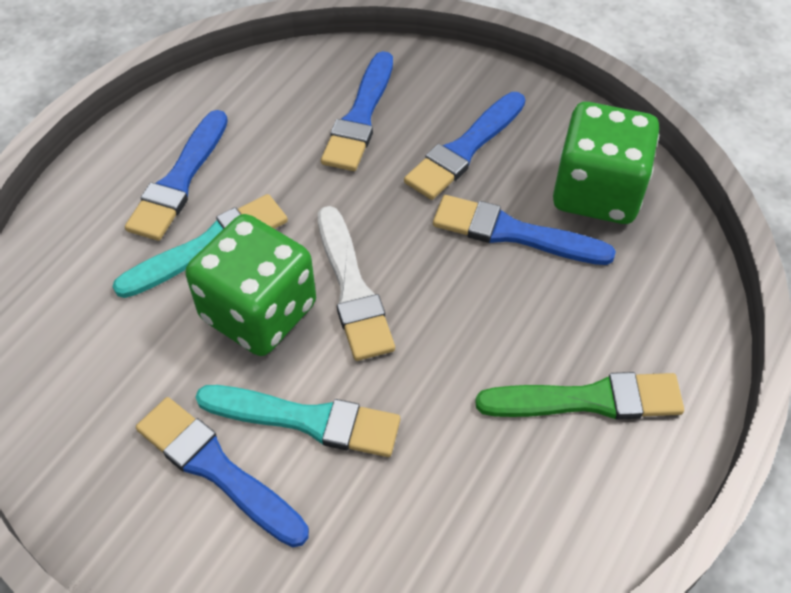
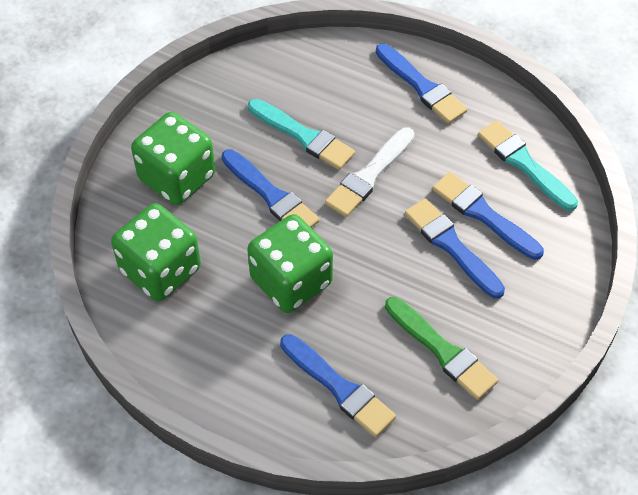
green dice: [185,214,316,356] [553,102,659,224] = 2 -> [111,203,201,302] [131,112,215,205] [247,214,333,313] = 3

